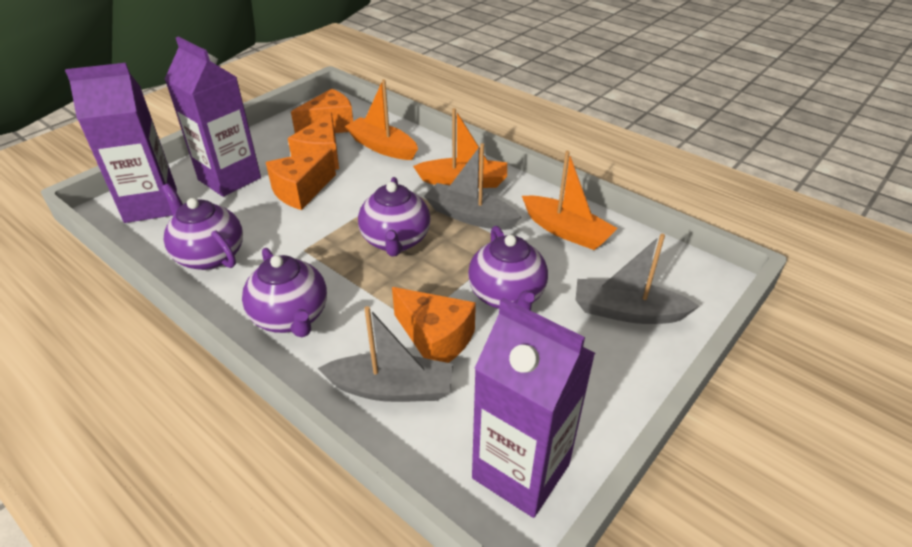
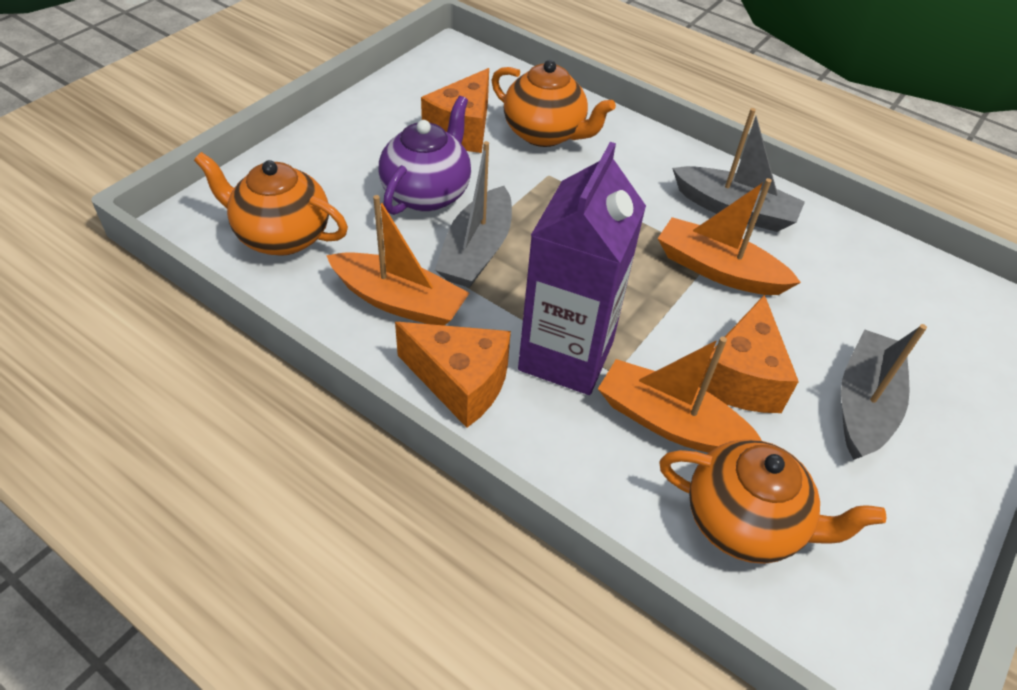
orange cheese: [266,148,336,210] [288,112,339,170] [291,89,353,133] [392,287,476,363] = 4 -> [395,322,511,428] [421,68,489,153] [699,294,799,413] = 3
orange teapot: none = 0 -> [194,152,348,256] [492,60,616,147] [659,439,886,564] = 3
purple carton: [65,63,177,223] [165,36,261,197] [472,298,595,518] = 3 -> [518,142,646,395] = 1
purple teapot: [161,183,243,270] [242,248,327,337] [358,177,430,256] [468,226,548,311] = 4 -> [379,96,471,215] = 1

